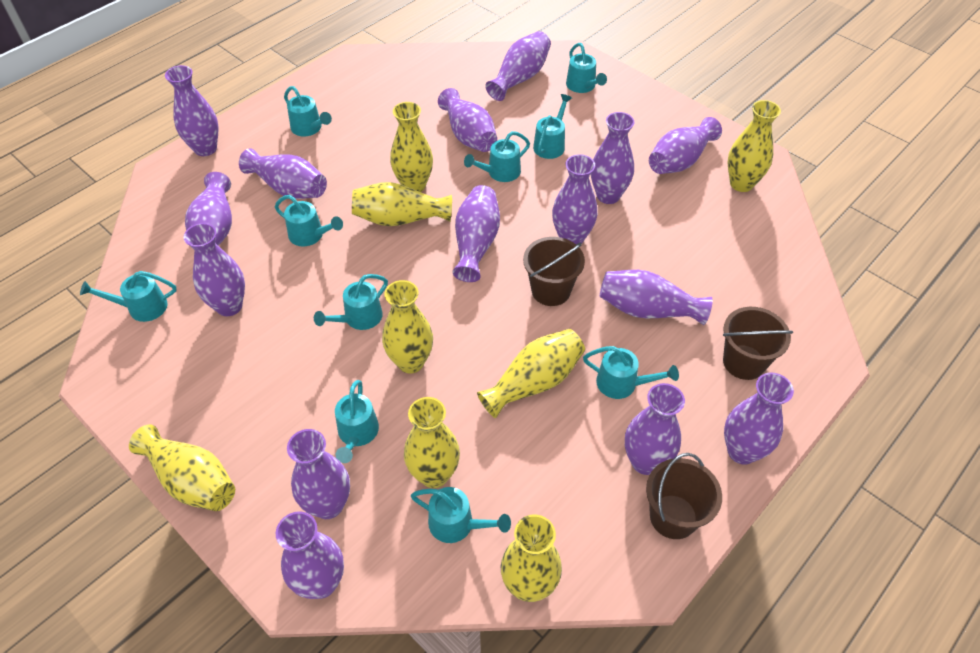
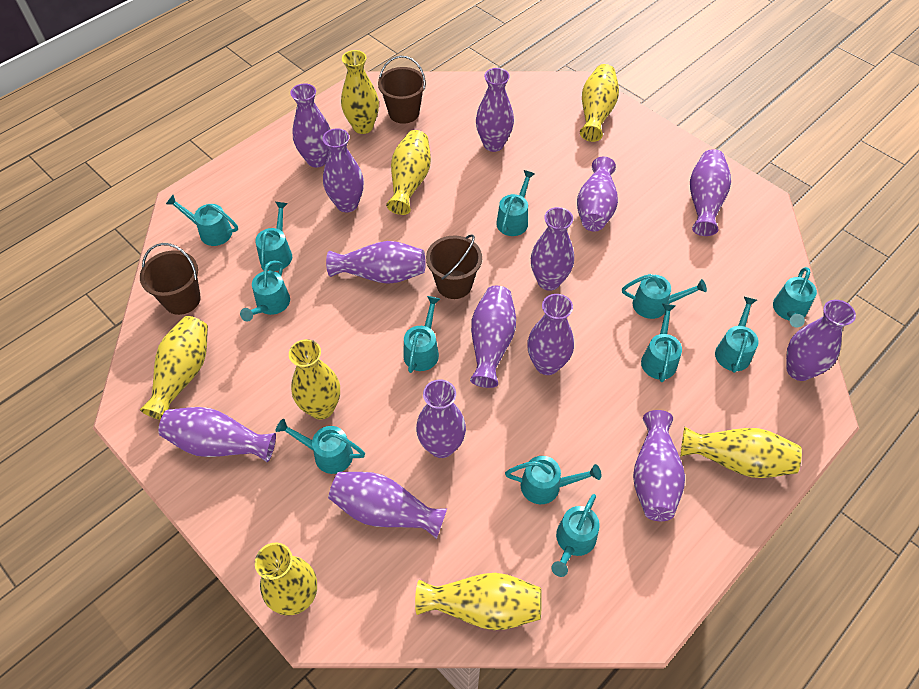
purple vase: [165,65,219,156] [184,223,245,316] [185,172,232,245] [239,148,327,199] [276,512,344,599] [287,429,350,519] [438,88,497,152] [452,185,500,282] [485,31,551,101] [552,154,597,244] [591,112,635,204] [600,270,713,325] [625,383,685,475] [649,117,722,174] [724,373,794,464] = 15 -> [158,407,276,462] [290,83,330,168] [323,128,364,212] [326,241,426,284] [328,472,447,539] [416,379,466,458] [470,286,516,388] [476,68,514,152] [527,294,574,375] [531,207,574,291] [577,156,618,231] [633,410,685,521] [690,149,731,236] [786,300,856,381] = 14
turquoise watering can: [80,271,177,322] [275,195,343,247] [284,86,332,136] [314,274,388,330] [335,380,379,463] [411,487,511,543] [464,131,530,182] [533,94,572,159] [566,43,607,93] [583,346,679,399] = 10 -> [166,195,238,246] [240,261,290,322] [255,202,292,271] [276,419,365,474] [403,296,440,373] [496,170,535,236] [505,456,601,504] [551,494,600,577] [622,274,707,319] [641,304,682,382] [715,297,759,373] [773,267,817,328] = 12

